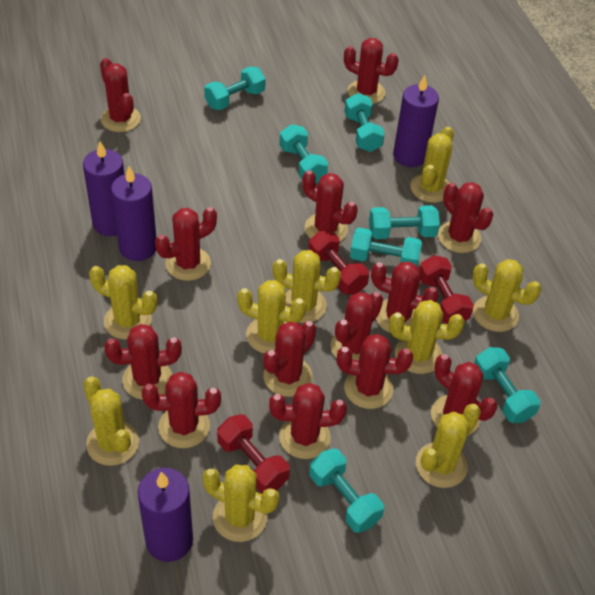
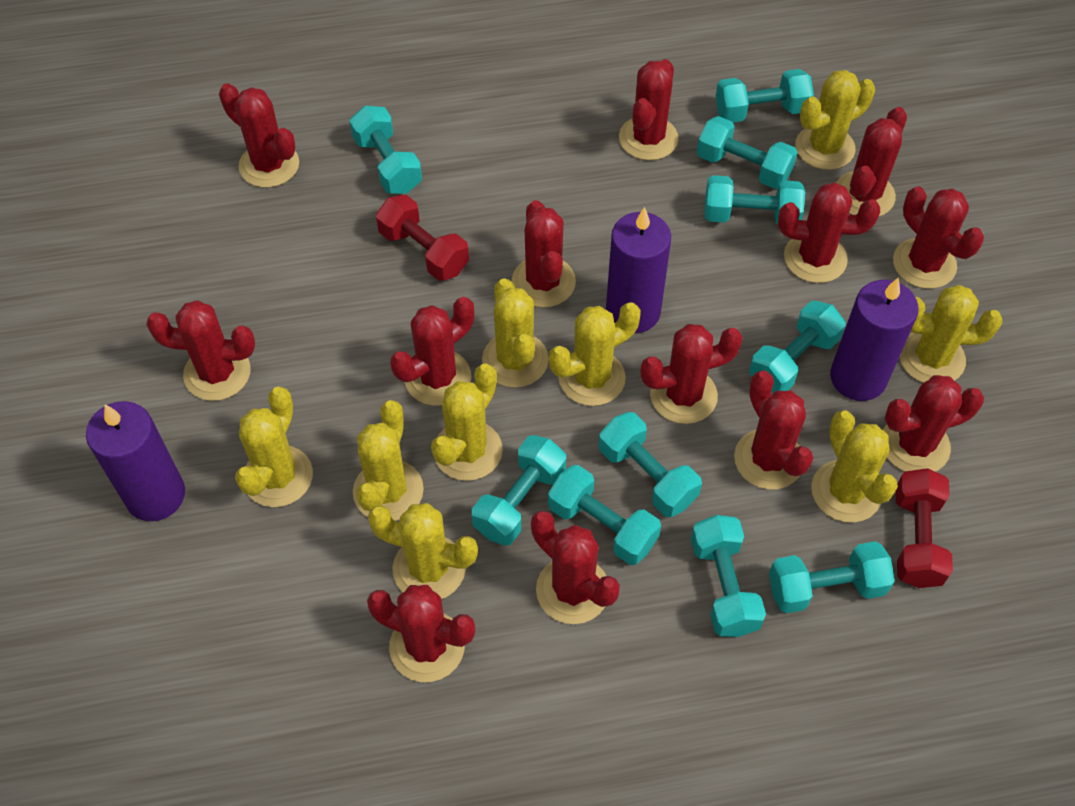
purple candle: [83,141,124,236] [111,166,157,261] [138,468,193,562] [393,75,439,167] = 4 -> [86,401,185,521] [606,207,671,334] [830,277,919,401] = 3
red dumbbell: [217,414,290,494] [308,231,369,294] [419,255,474,324] = 3 -> [376,195,469,281] [896,468,953,588] = 2
turquoise dumbbell: [204,66,266,110] [280,124,328,184] [309,448,384,533] [344,93,385,152] [350,228,422,266] [369,205,440,239] [474,347,541,423] = 7 -> [350,106,422,194] [472,435,566,546] [548,465,661,565] [599,412,702,517] [691,515,766,637] [697,116,798,189] [704,175,805,224] [715,69,814,122] [749,301,846,393] [769,541,895,613] = 10

